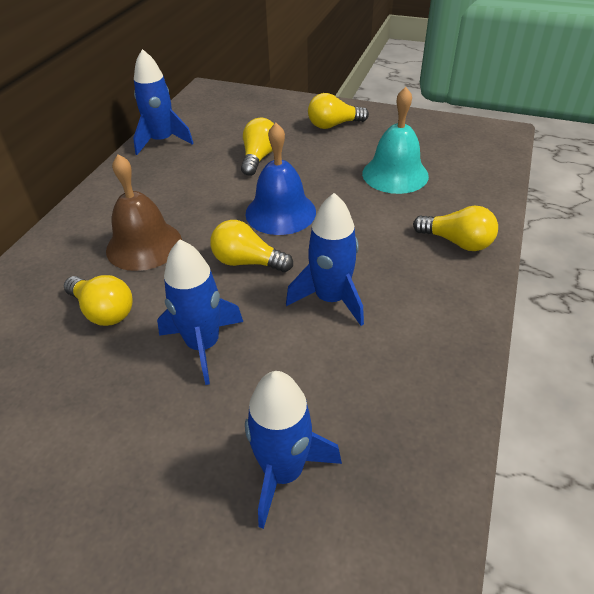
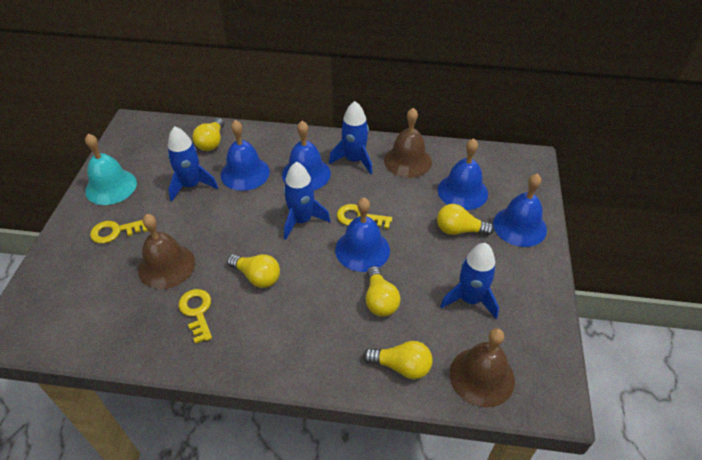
blue bell: [245,123,316,235] = 1 -> [221,120,270,191] [282,121,331,190] [335,198,390,272] [438,138,488,210] [493,174,547,247] = 5
brown bell: [106,154,182,271] = 1 -> [138,214,195,289] [384,108,432,178] [450,328,515,408] = 3
yellow key: none = 0 -> [90,220,148,244] [178,289,212,344] [337,204,392,229] = 3

